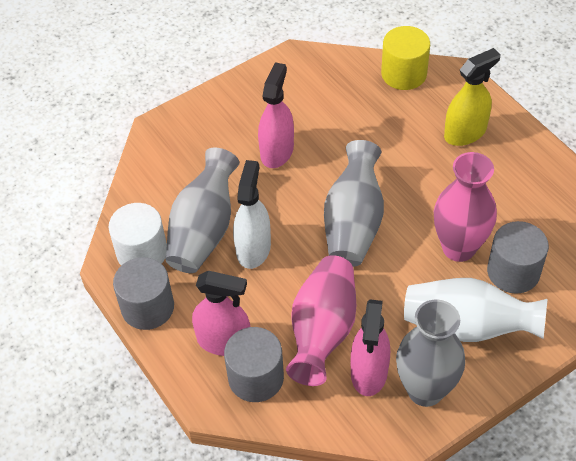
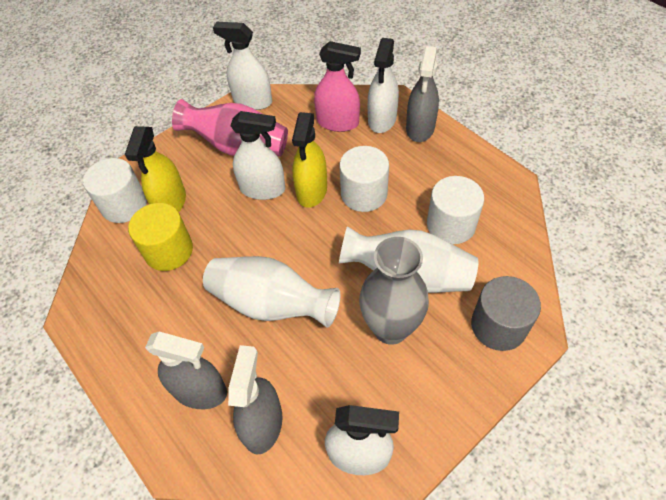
grey cylinder: [113,257,174,330] [224,327,284,402] [487,221,549,294] = 3 -> [471,276,541,351] = 1
grey spray bottle: none = 0 -> [145,331,227,409] [228,345,283,454] [406,46,439,142] = 3
grey vase: [166,147,240,273] [324,140,384,267] [396,299,465,407] = 3 -> [359,237,429,345] = 1
pink spray bottle: [192,271,251,356] [258,62,294,168] [351,300,390,396] = 3 -> [314,41,361,132] = 1
pink vase: [286,255,356,386] [434,152,497,262] = 2 -> [172,99,288,156] = 1
white cylinder: [108,203,167,266] = 1 -> [83,158,147,223] [339,146,389,212] [427,176,484,244] = 3
white spray bottle: [233,160,271,269] = 1 -> [213,22,272,110] [230,111,285,200] [325,405,399,475] [368,38,399,133] = 4
white vase: [404,278,548,342] = 1 -> [203,256,340,328] [339,226,478,293] = 2
yellow spray bottle: [444,48,501,146] = 1 -> [125,126,186,212] [292,112,327,208] = 2

